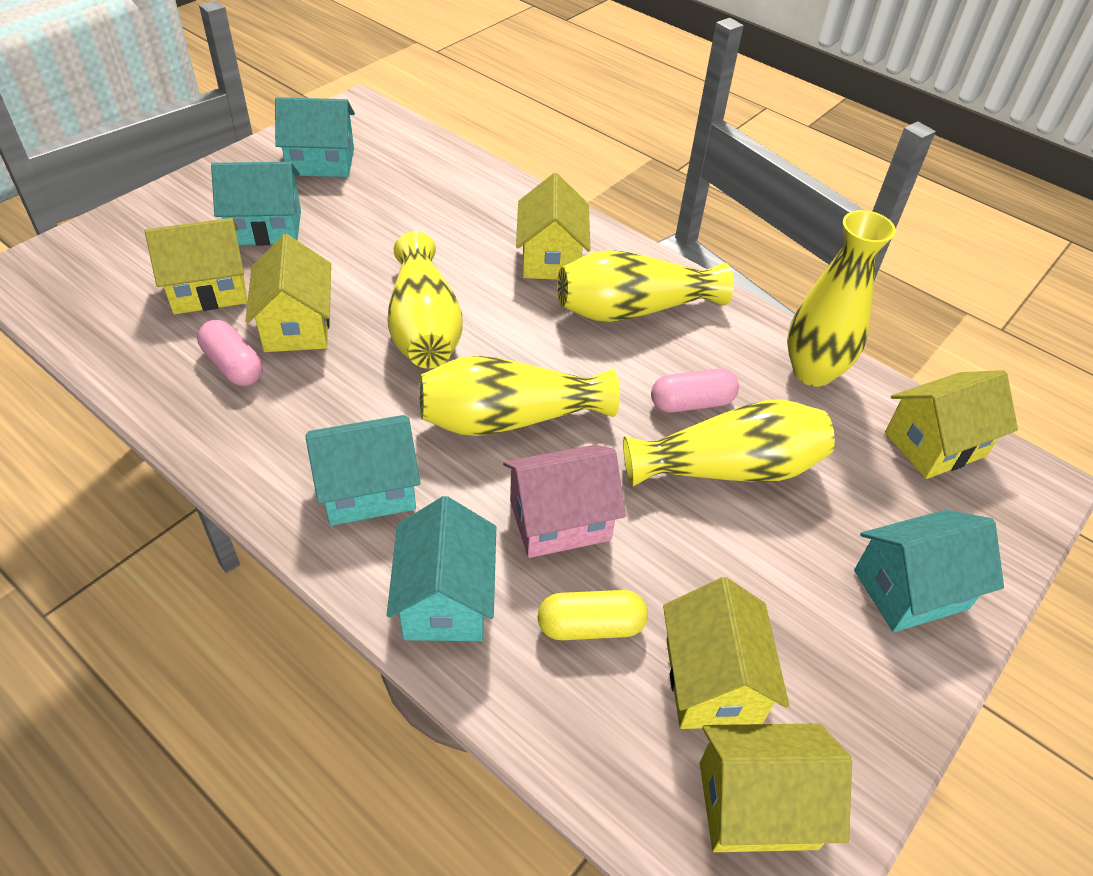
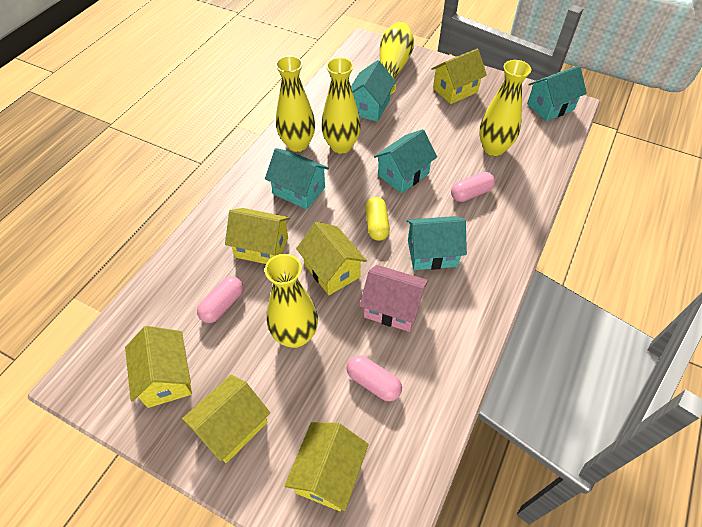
pink capsule: [197,320,263,386] [651,369,739,413] = 2 -> [197,276,243,323] [347,355,402,401] [451,172,495,202] = 3

